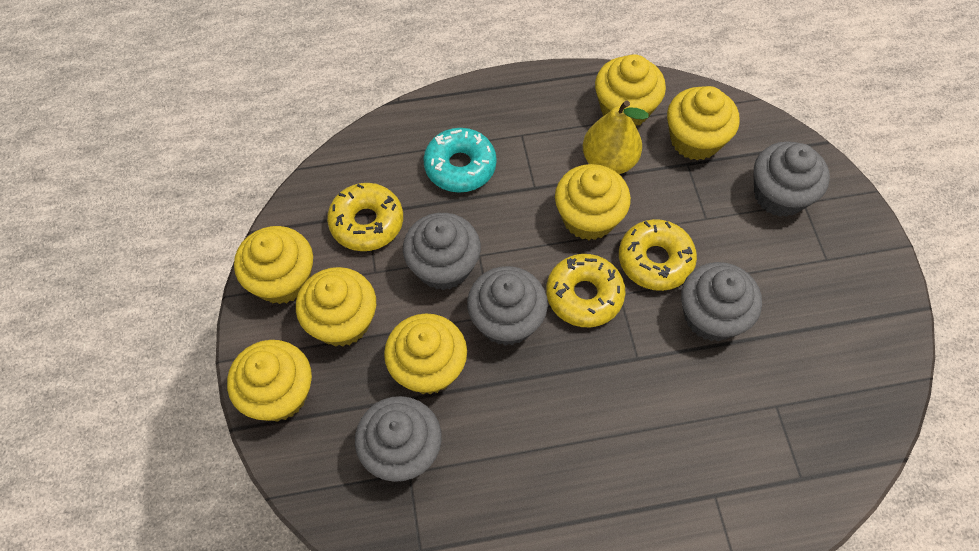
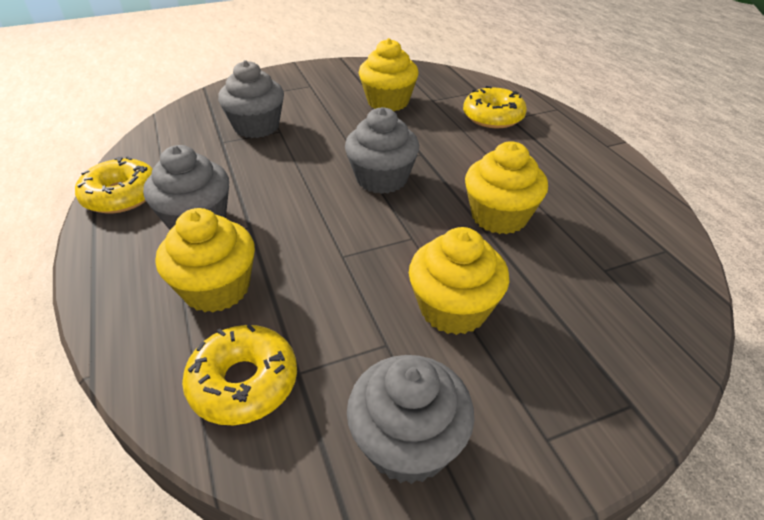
grey cupcake: [355,396,442,482] [403,213,481,290] [467,266,548,346] [681,262,762,341] [753,141,830,217] = 5 -> [143,145,229,230] [218,60,284,138] [345,107,419,194] [347,355,474,484] = 4
turquoise donut: [423,128,497,192] = 1 -> none = 0
yellow cupcake: [227,340,312,421] [234,226,313,304] [296,267,376,347] [384,313,467,394] [555,164,631,240] [595,54,666,126] [667,86,740,160] = 7 -> [156,208,255,312] [359,38,418,111] [409,227,509,335] [465,141,548,234] = 4
yellow pear: [583,100,649,174] = 1 -> none = 0

